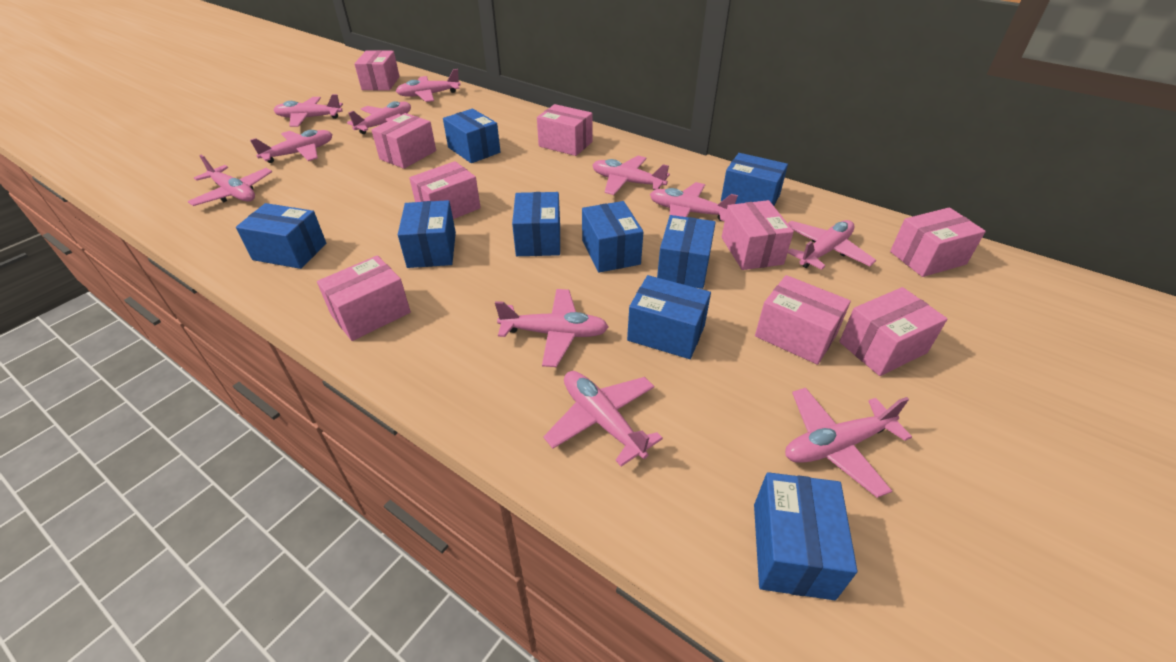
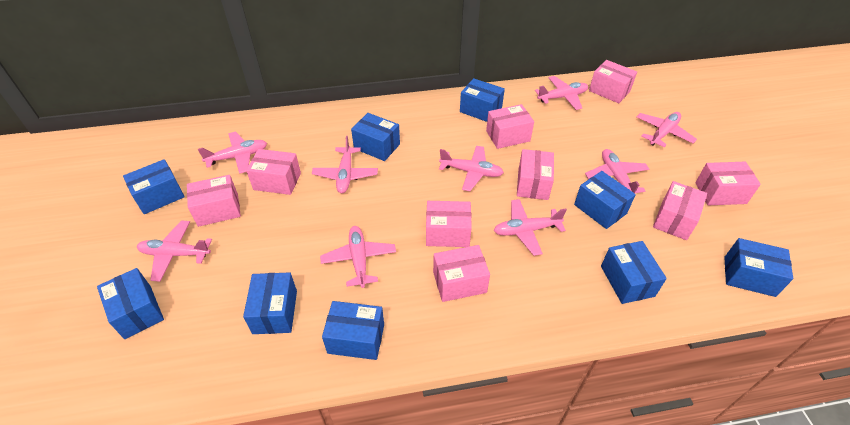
pink plane: [188,155,272,206] [250,130,332,163] [273,94,343,127] [347,101,411,134] [396,69,460,102] [495,289,608,367] [543,371,663,467] [593,156,670,195] [650,182,738,221] [785,388,912,498] [788,220,876,270] = 11 -> [137,220,212,282] [198,131,267,174] [312,136,378,193] [320,226,396,288] [439,146,504,191] [494,199,567,256] [535,76,588,110] [585,149,649,196] [637,112,697,147] = 9

